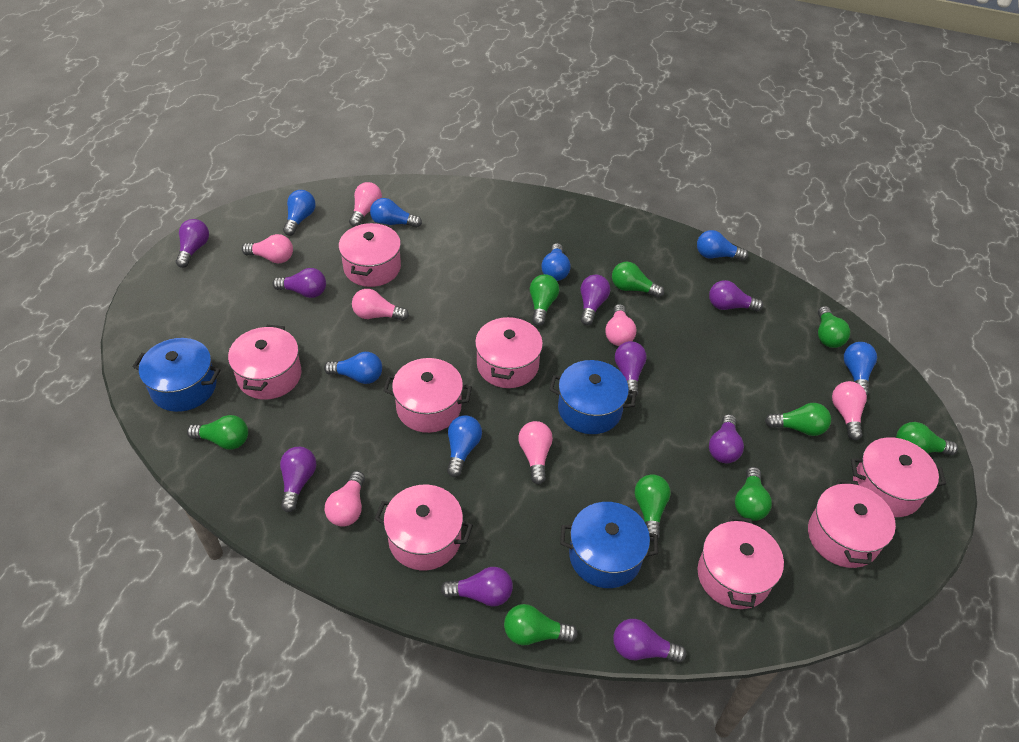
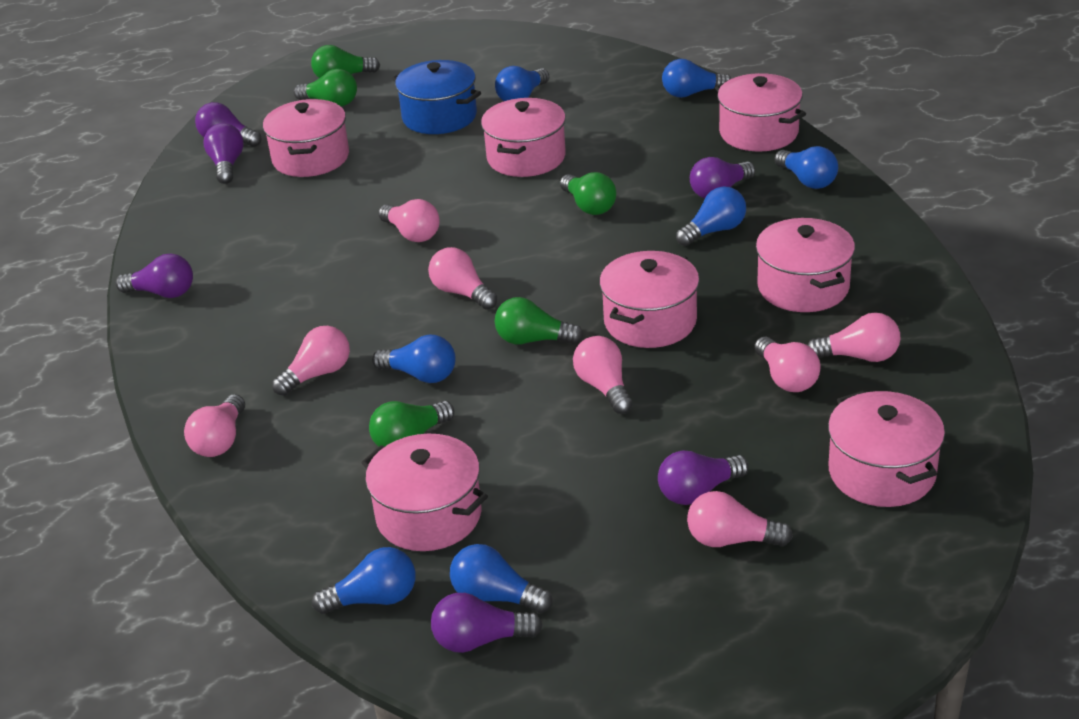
blue pot: [133,338,221,412] [549,360,637,434] [560,502,658,588] = 3 -> [392,60,481,134] = 1
green light bulb: [187,415,248,450] [504,604,578,645] [530,274,559,326] [612,262,664,298] [635,474,671,542] [735,467,772,521] [765,403,831,436] [818,306,850,348] [896,422,958,455] = 9 -> [294,69,357,106] [311,45,380,78] [369,401,455,447] [494,297,584,344] [560,172,616,215] = 5
pink light bulb: [242,234,293,263] [325,471,365,527] [349,182,382,227] [352,289,409,321] [518,421,553,484] [605,304,636,346] [832,381,867,440] = 7 -> [184,394,245,457] [272,326,350,396] [378,199,440,242] [428,247,498,310] [573,336,633,414] [687,491,793,547] [754,337,820,392] [807,313,901,362] = 8
pink pot: [228,325,301,400] [339,222,401,287] [374,485,473,570] [384,358,472,433] [475,315,543,388] [698,516,784,609] [808,479,896,568] [851,437,946,517] = 8 -> [263,99,349,177] [361,434,488,551] [481,98,566,177] [599,251,699,348] [715,73,806,152] [756,218,855,312] [828,391,945,507] = 7
purple light bulb: [176,219,209,268] [273,268,326,298] [280,447,317,512] [440,567,513,607] [581,275,610,325] [613,619,686,663] [615,341,647,398] [709,280,763,312] [709,414,744,463] = 9 -> [115,254,193,298] [195,102,262,147] [204,123,244,184] [431,593,543,653] [658,450,749,505] [690,157,755,198] = 6

